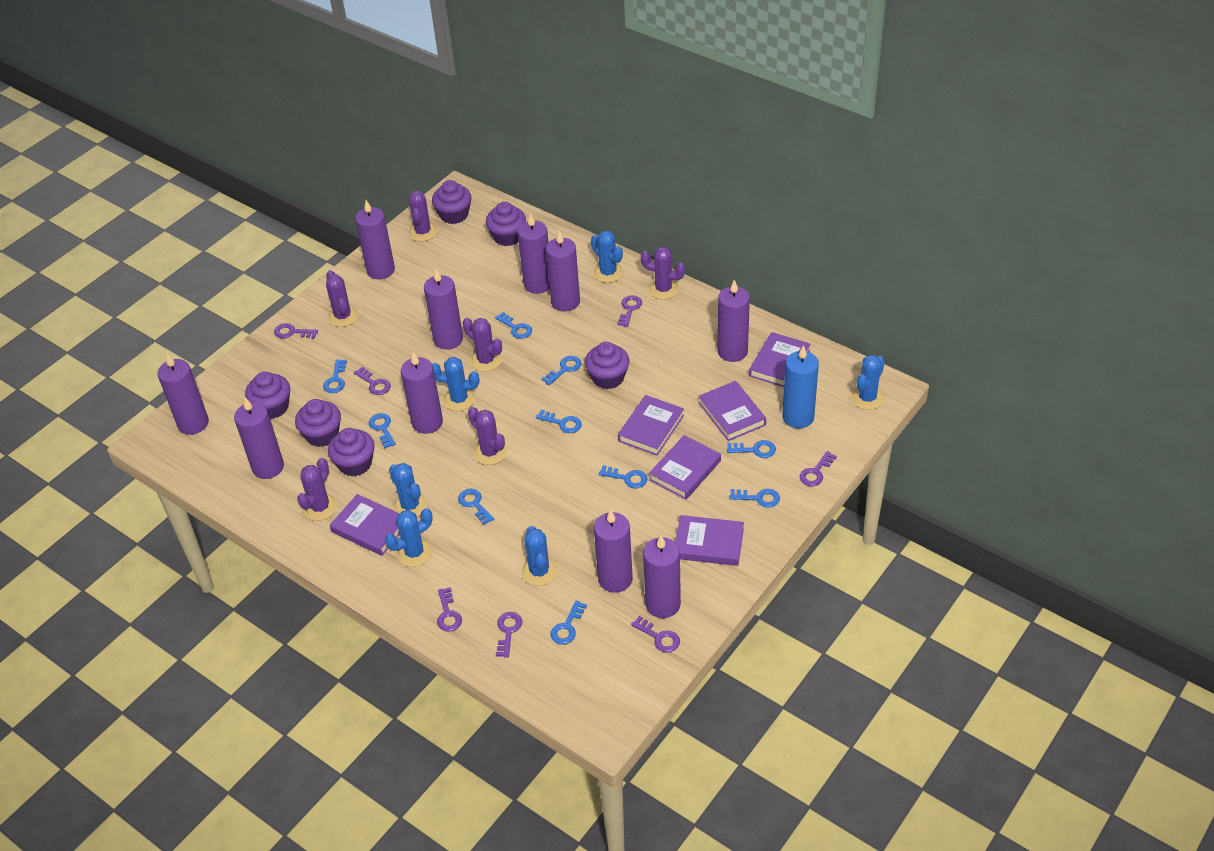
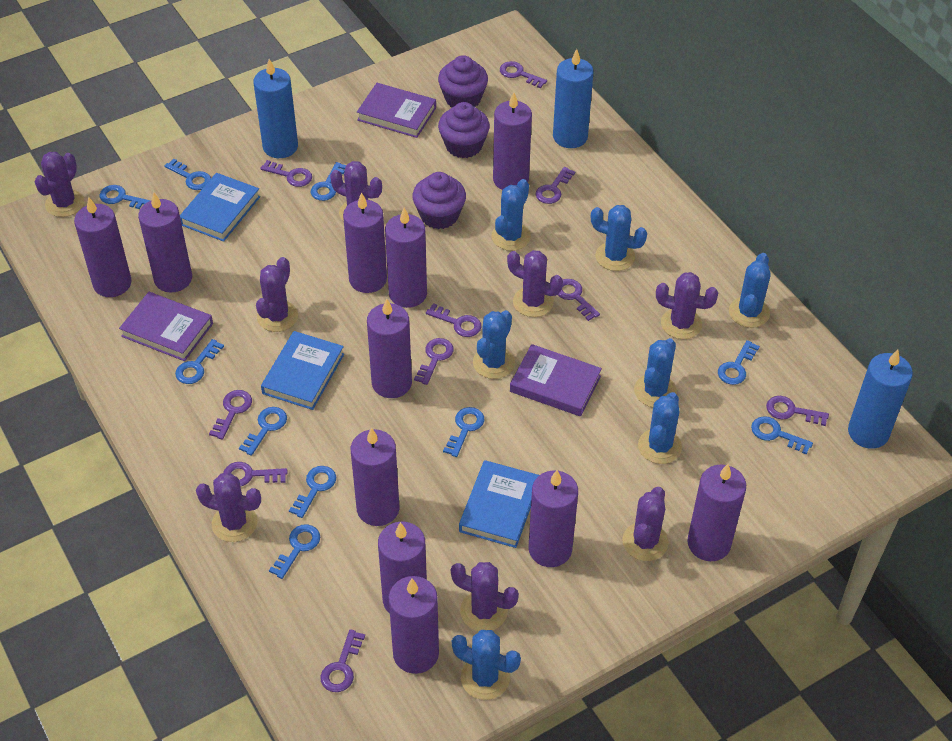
blue book: none = 0 -> [180,173,260,242] [261,331,344,410] [459,460,540,548] = 3
blue cactus: [385,508,433,567] [389,463,428,517] [432,357,479,411] [521,526,558,586] [591,230,623,283] [851,355,885,410] = 6 -> [452,630,521,700] [473,310,515,379] [492,179,531,251] [591,205,647,271] [634,338,677,407] [638,392,682,464] [729,253,771,328] = 7
blue candle: [782,345,819,428] = 1 -> [254,59,298,158] [553,49,594,148] [848,350,913,449] = 3
purple book: [330,494,400,556] [618,395,684,456] [649,435,721,499] [675,515,744,566] [698,381,766,441] [749,332,811,387] = 6 -> [119,292,213,361] [357,83,436,138] [510,344,602,416] = 3
purple cactus: [297,458,338,521] [326,270,358,327] [408,191,438,241] [462,318,502,372] [468,407,507,465] [641,247,685,300] = 6 -> [35,152,84,217] [196,473,261,542] [256,257,298,332] [330,161,382,222] [451,562,519,631] [507,250,563,317] [622,487,669,561] [656,272,718,339] = 8
purple candle: [157,354,209,435] [234,398,284,479] [355,200,395,279] [401,352,443,434] [424,269,463,350] [518,213,550,294] [546,231,580,311] [594,509,633,593] [643,535,681,618] [718,279,750,362] = 10 -> [74,197,131,297] [138,192,192,293] [343,192,387,293] [351,427,400,526] [367,299,412,398] [378,522,427,613] [385,208,427,308] [389,576,439,674] [493,92,532,190] [529,470,578,567] [687,464,746,561] = 11
purple cupcake: [245,372,290,419] [295,399,341,447] [328,428,375,477] [432,180,472,224] [486,202,526,246] [585,342,629,389] = 6 -> [413,172,466,229] [438,55,488,107] [438,102,490,158] = 3
purple key: [274,323,318,338] [354,366,391,395] [437,587,462,632] [496,612,522,658] [618,295,642,327] [631,616,680,652] [800,451,837,486] = 7 -> [209,390,252,440] [223,462,287,487] [260,160,312,187] [320,629,365,692] [414,338,454,385] [426,303,482,337] [500,61,547,88] [535,167,575,204] [558,279,600,321] [766,396,829,426] = 10

